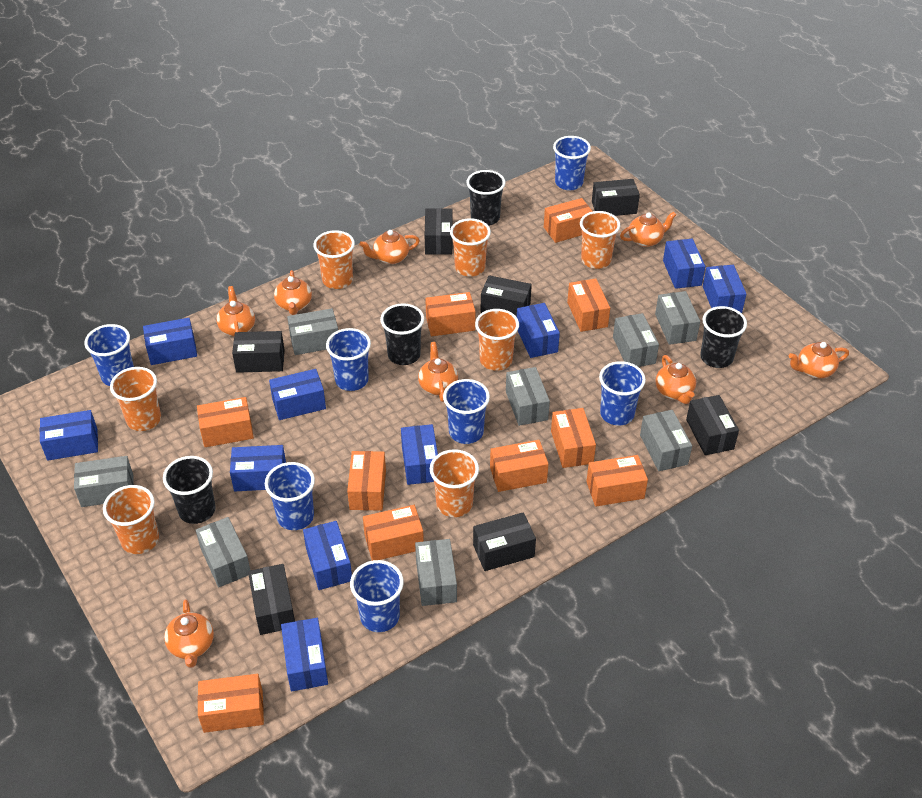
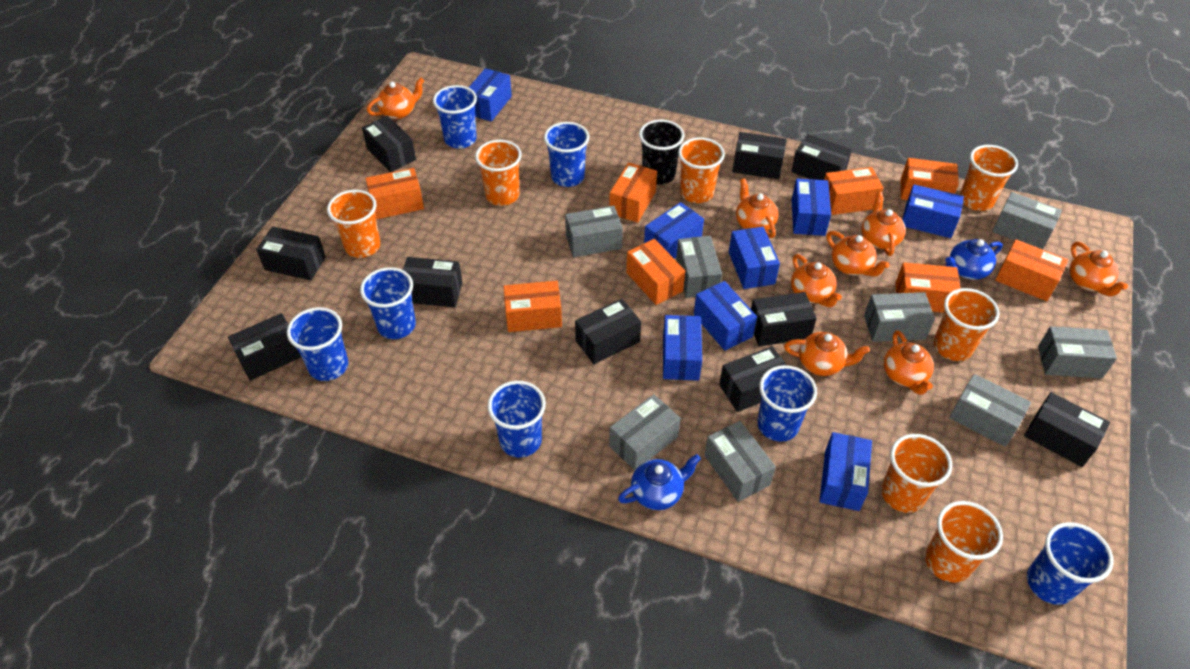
black box: [232,331,285,373] [248,564,295,635] [425,208,453,255] [473,512,536,571] [480,275,532,317] [592,179,640,216] [686,395,739,455] = 7 -> [228,313,301,381] [256,226,326,280] [362,116,416,172] [403,257,463,307] [575,299,641,364] [719,346,786,412] [732,132,787,179] [751,292,817,346] [791,134,852,180] [1024,392,1110,467] = 10
black cup: [163,456,216,524] [380,303,424,365] [467,170,505,226] [700,306,747,368] = 4 -> [639,120,684,185] = 1
blue box: [40,410,98,461] [143,318,197,365] [230,445,286,491] [269,369,326,420] [281,618,328,691] [303,521,352,590] [401,424,438,485] [517,303,560,358] [663,239,706,289] [703,265,747,313] = 10 -> [468,68,512,122] [644,202,704,259] [663,315,702,381] [694,281,757,351] [729,227,780,289] [792,178,831,236] [819,432,872,511] [902,184,964,238] = 8
blue teapot: none = 0 -> [618,454,701,510] [945,239,1003,280] = 2
orange box: [197,397,254,447] [198,674,264,733] [347,451,386,511] [363,505,424,561] [425,292,476,336] [490,440,548,492] [544,198,593,243] [551,408,596,468] [567,278,610,332] [586,455,648,507] = 10 -> [365,168,424,219] [503,281,562,332] [609,162,657,223] [626,239,685,305] [824,167,883,215] [895,262,961,313] [900,158,959,200] [995,239,1068,301] = 8

